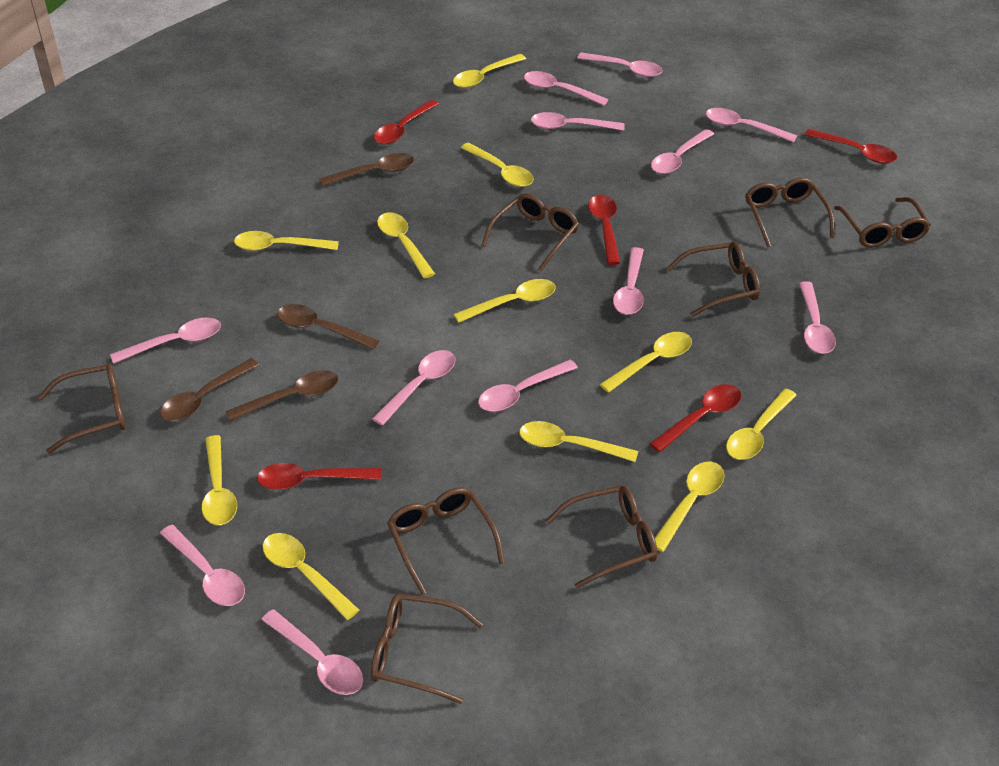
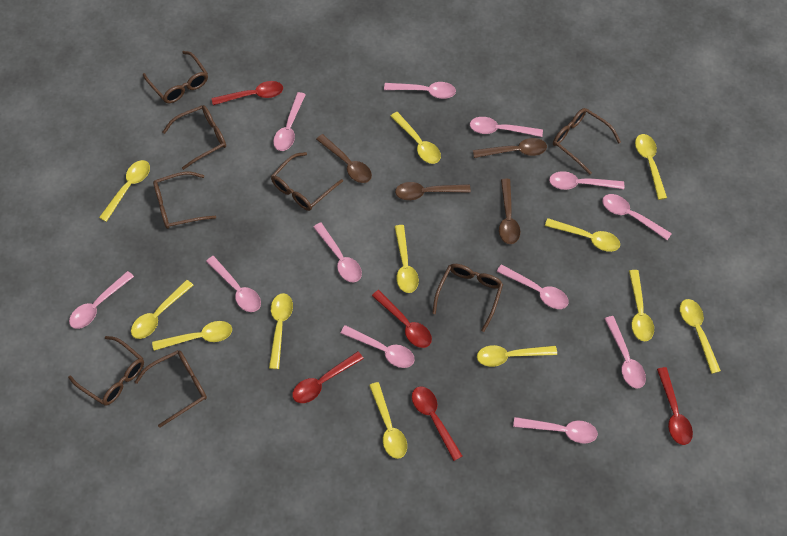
yellow spoon: [202,435,237,525] [234,231,339,251] [263,533,359,620] [377,212,435,279] [453,54,526,88] [453,279,556,323] [461,142,534,187] [519,421,638,462] [600,332,692,393] [655,462,724,552] [726,388,796,460] = 11 -> [99,160,150,222] [131,280,193,339] [152,321,232,351] [269,293,293,369] [369,382,407,459] [391,112,441,164] [394,225,419,293] [477,345,557,367] [545,218,620,252] [629,270,654,341] [635,134,667,200] [680,299,721,374] = 12

